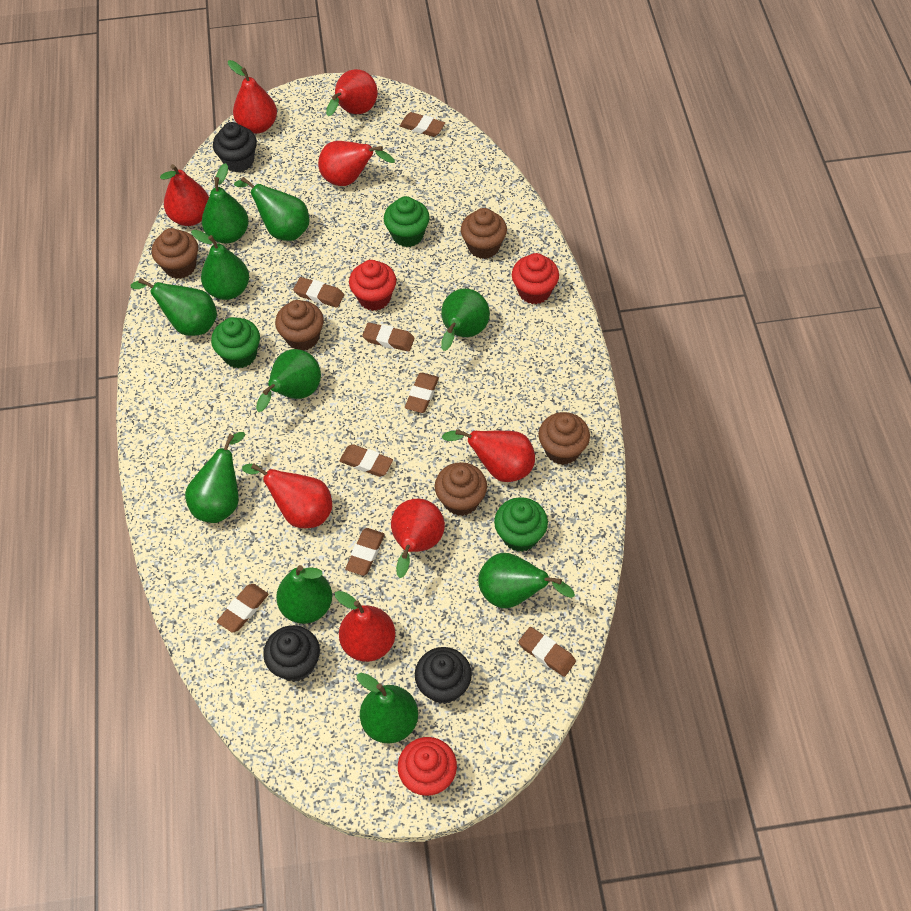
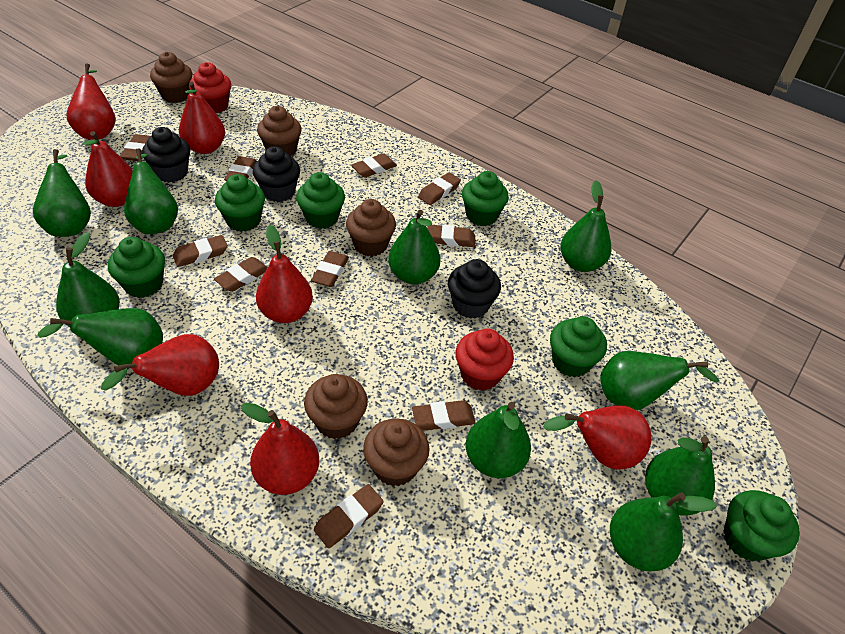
brown eraser: [217,584,269,632] [293,277,344,308] [339,444,393,477] [345,528,385,576] [362,323,415,352] [400,112,445,137] [405,373,439,413] [518,627,576,677] = 8 -> [120,134,150,161] [173,235,228,267] [214,257,268,292] [224,156,257,182] [311,251,349,287] [314,484,384,548] [351,153,397,178] [412,400,476,431] [418,172,461,205] [427,225,475,247] = 10
green cupcake: [211,317,260,368] [384,196,430,247] [494,497,548,552] = 3 -> [108,237,165,298] [215,174,265,232] [296,172,345,229] [462,171,509,226] [550,316,607,378] [723,490,800,562] = 6
red cupcake: [349,260,396,311] [398,737,457,796] [512,253,559,304] = 3 -> [189,62,231,113] [455,328,514,391] = 2
red pear: [160,164,209,226] [228,60,277,134] [242,464,332,528] [318,141,395,186] [326,69,378,116] [335,591,395,662] [391,499,445,578] [442,429,535,482] = 8 -> [67,63,116,140] [83,131,133,207] [101,334,219,396] [179,81,225,154] [241,403,319,495] [256,225,313,323] [543,406,651,470] = 7

